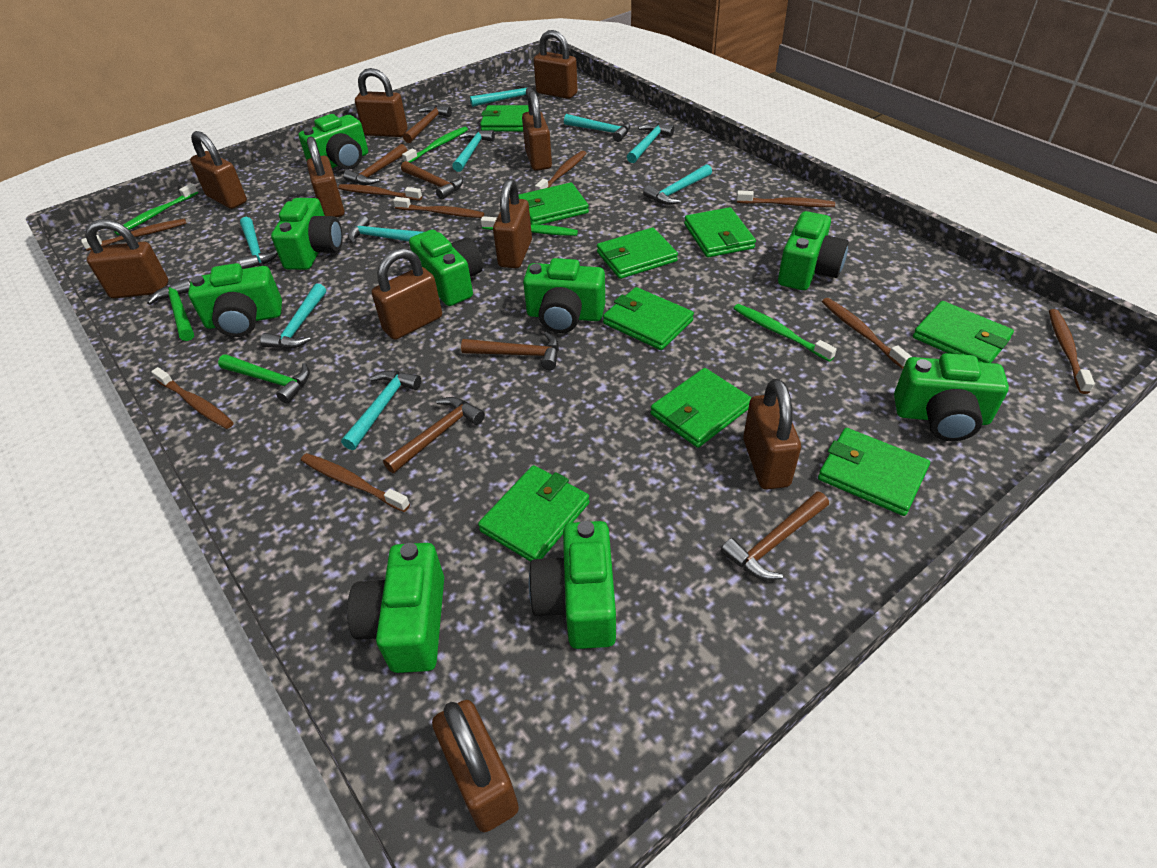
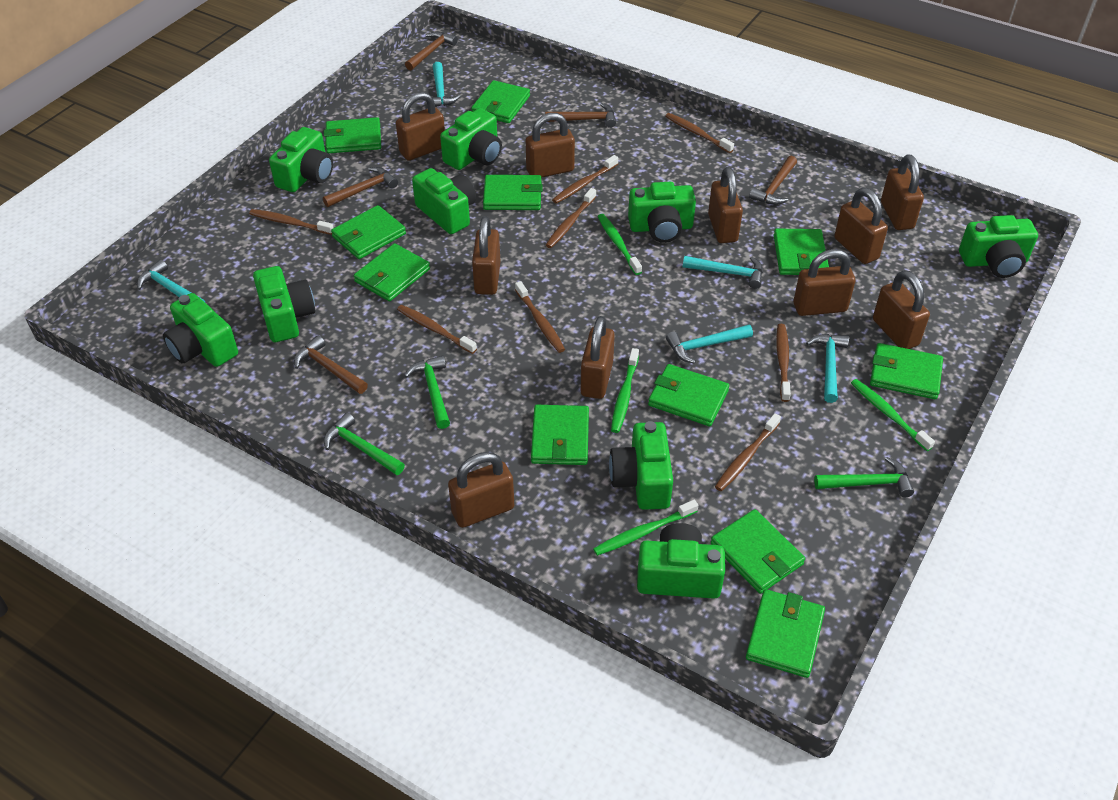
brown hammer: [344,144,408,185] [383,397,485,473] [401,161,463,199] [403,105,452,143] [461,332,559,370] [721,491,829,580] = 6 -> [294,336,368,394] [323,167,398,207] [405,31,458,71] [545,103,616,128] [749,156,797,205] = 5
brown toothbrush: [81,219,187,251] [151,367,234,429] [301,453,410,512] [338,184,422,201] [393,197,484,218] [535,151,586,191] [737,190,835,207] [822,298,912,369] [1049,309,1095,394] = 9 -> [249,209,333,235] [397,305,477,354] [515,281,565,353] [546,188,596,248] [552,155,618,204] [665,113,734,153] [715,413,781,491] [776,324,791,402] = 8
green hammer: [147,279,194,341] [218,354,310,404] = 2 -> [324,413,405,475] [404,355,450,429] [814,457,914,498] = 3
green wallet: [478,465,590,562] [480,105,529,132] [518,182,589,225] [597,227,678,279] [603,287,694,350] [651,368,752,448] [684,207,756,257] [818,428,930,516] [913,301,1014,363] = 9 -> [324,117,381,153] [331,205,406,259] [354,243,430,301] [471,80,530,123] [483,175,543,210] [531,405,589,465] [648,364,729,426] [711,509,805,594] [746,589,825,678] [774,229,829,275] [870,343,943,399] = 11
turquoise hammer: [238,217,278,269] [260,283,326,349] [341,370,421,450] [348,215,423,244] [452,130,495,172] [470,84,537,107] [564,114,631,142] [627,123,674,163] [643,164,712,205] = 9 -> [137,260,205,302] [432,62,460,107] [666,325,753,364] [683,256,763,289] [806,334,849,403] = 5

